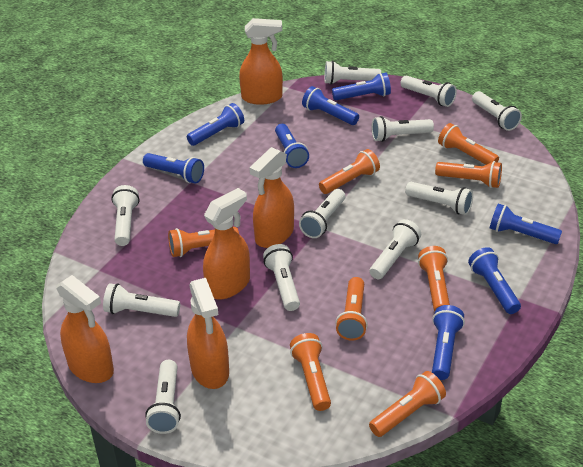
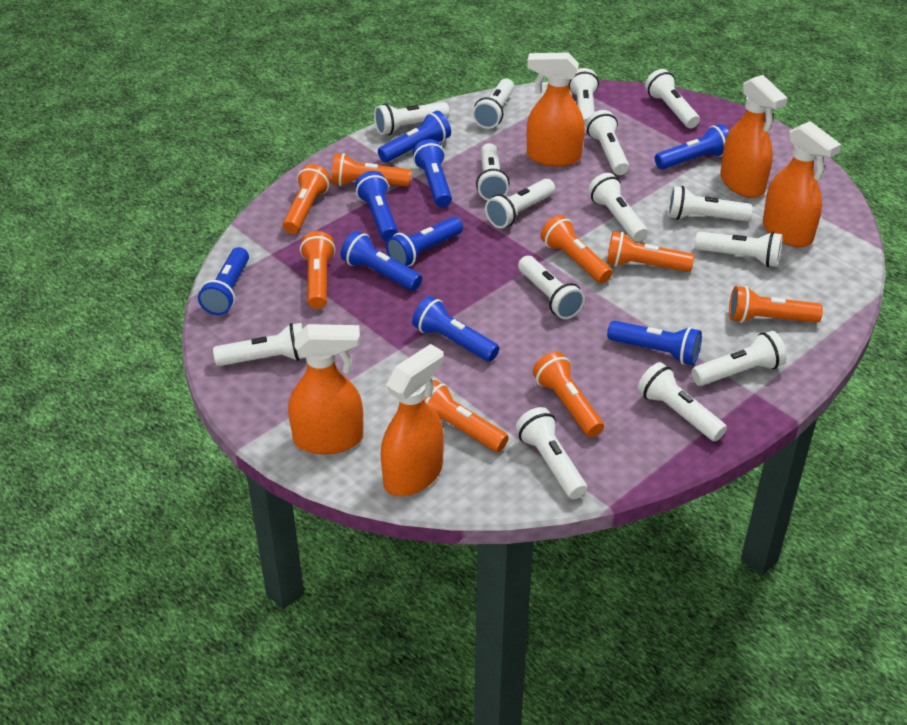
blue flashlight: [143,153,204,184] [187,103,244,146] [275,124,309,168] [302,86,359,125] [332,73,391,100] [432,305,465,380] [468,247,521,314] [490,204,562,244] = 8 -> [198,247,249,315] [341,231,422,291] [355,171,398,241] [378,111,451,162] [386,217,463,266] [412,296,499,362] [413,139,452,207] [607,321,702,365] [655,124,729,169] = 9
white flashlight: [103,283,180,317] [111,185,139,246] [145,360,181,434] [263,244,300,311] [299,189,345,238] [324,61,381,84] [369,219,421,279] [372,116,434,142] [400,75,457,107] [405,182,473,215] [472,91,522,131] = 11 -> [213,323,306,366] [374,102,450,135] [472,78,514,129] [476,143,510,201] [485,179,555,228] [515,407,587,499] [518,256,585,319] [569,68,599,130] [586,110,629,175] [588,173,648,242] [637,362,727,441] [645,69,700,128] [668,186,753,221] [691,331,787,386] [695,232,783,267] = 15

